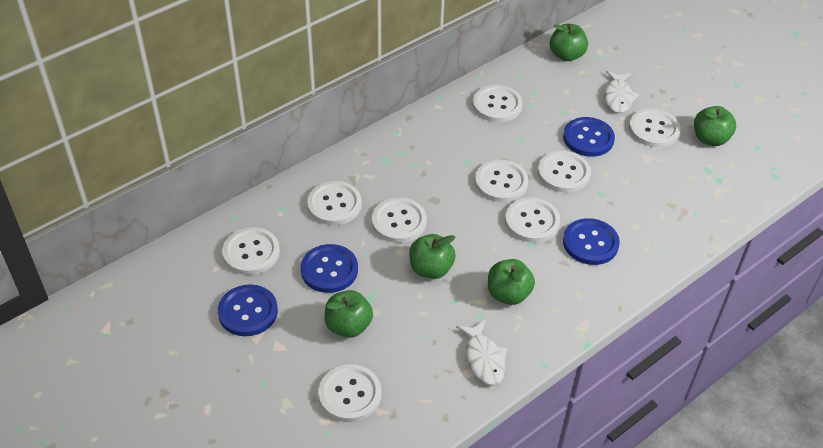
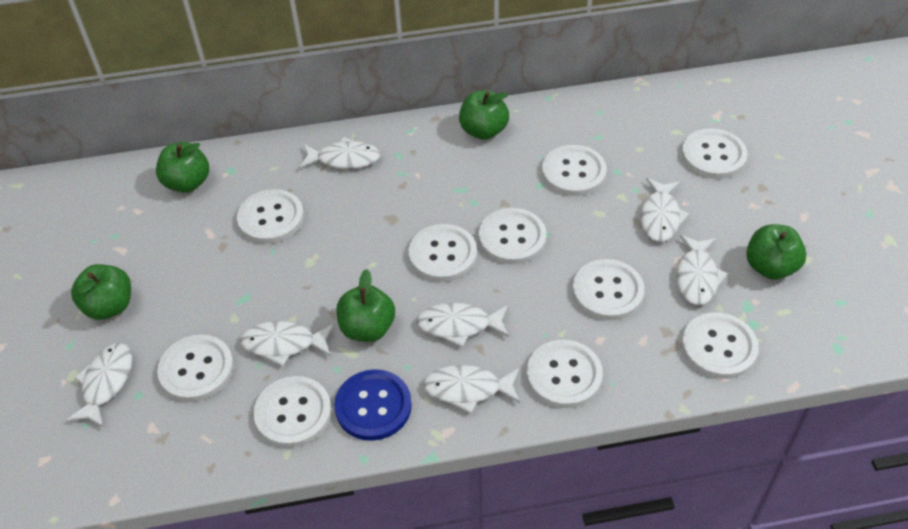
blue button: [218,284,278,336] [301,244,358,293] [563,117,615,157] [563,218,620,265] = 4 -> [334,369,412,441] = 1
white button: [222,227,280,275] [307,181,362,225] [318,364,381,422] [372,198,427,243] [473,85,522,122] [475,160,528,202] [505,197,560,243] [538,151,591,193] [629,109,681,148] = 9 -> [157,335,234,402] [237,189,304,244] [254,376,332,448] [409,224,477,282] [479,208,546,264] [527,340,603,408] [542,145,607,196] [572,259,644,320] [681,313,759,379] [682,128,747,179] = 10
white fish: [456,320,507,385] [604,71,639,113] = 2 -> [66,343,132,428] [240,321,334,366] [300,137,380,169] [417,303,509,347] [423,365,520,413] [641,178,689,242] [676,235,728,305] = 7

